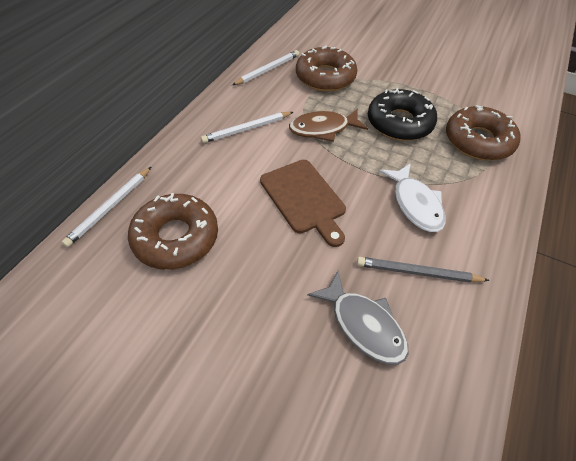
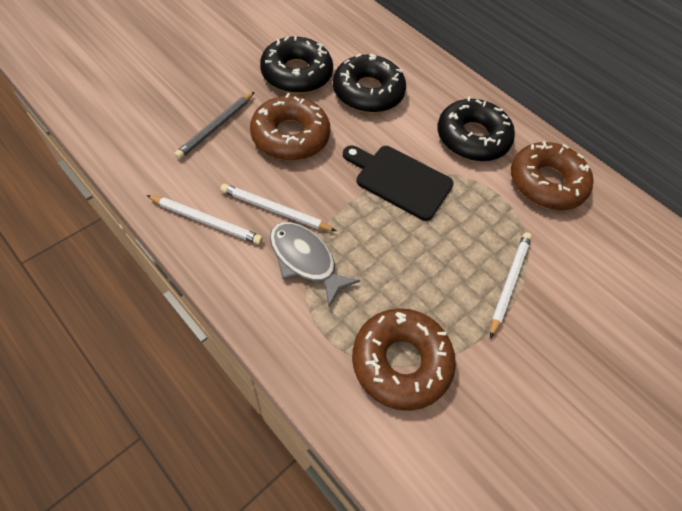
black cutting board: none = 0 -> [343,145,454,221] = 1
black donut: [368,88,437,141] = 1 -> [260,36,333,94] [333,54,406,113] [437,96,515,162] = 3
brown cutting board: [260,160,346,247] = 1 -> none = 0
brown fish: [289,109,368,142] = 1 -> none = 0
white fish: [379,163,445,232] = 1 -> none = 0

